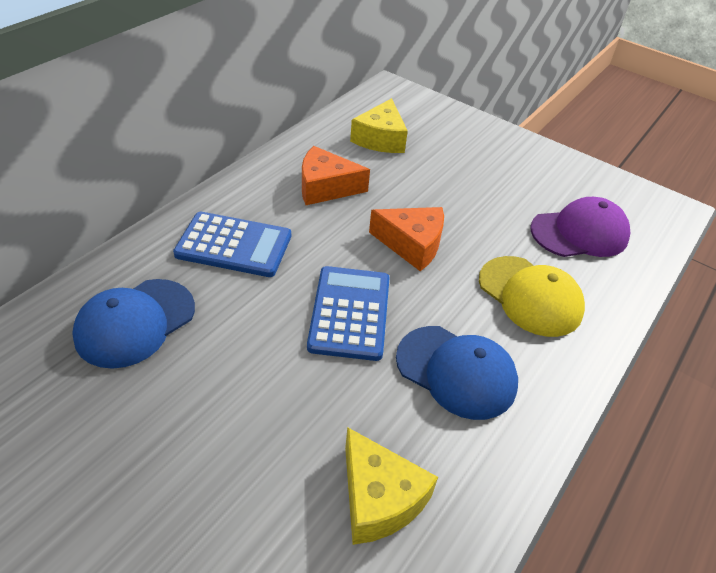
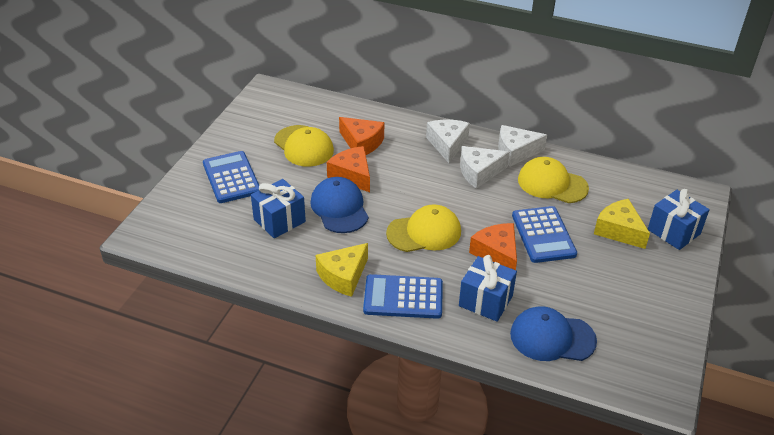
blue calculator: [173,212,291,277] [307,266,390,361] = 2 -> [203,151,259,203] [363,274,443,319] [512,206,577,263] = 3
blue gift: none = 0 -> [251,179,306,238] [459,255,517,322] [648,189,710,250] = 3
orange cheese: [302,146,370,205] [369,207,444,271] = 2 -> [327,146,370,192] [339,117,384,155] [469,223,517,270] = 3
purple cap: [531,197,631,257] = 1 -> none = 0
white cheese: none = 0 -> [426,119,470,163] [460,146,510,189] [498,125,547,167] = 3
yellow cap: [479,256,585,337] = 1 -> [274,125,334,166] [386,205,461,252] [518,157,589,203] = 3

